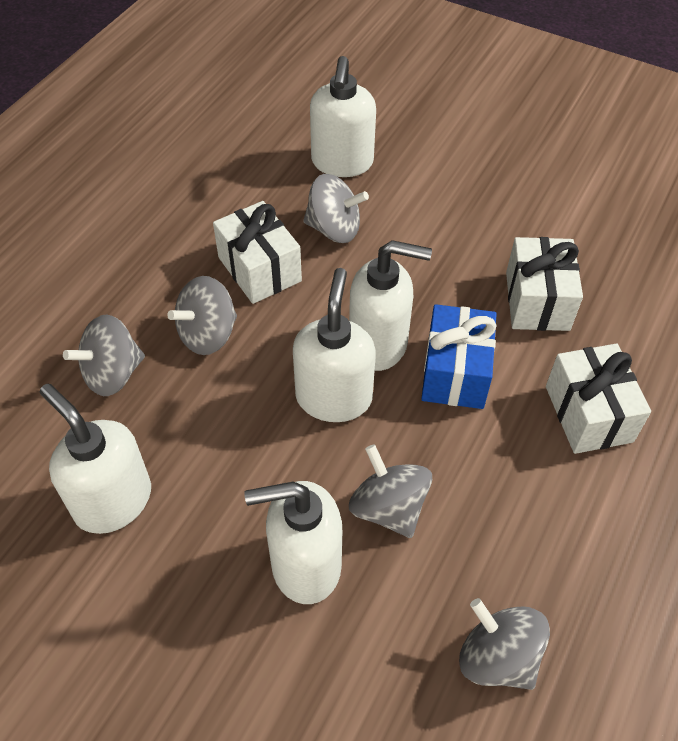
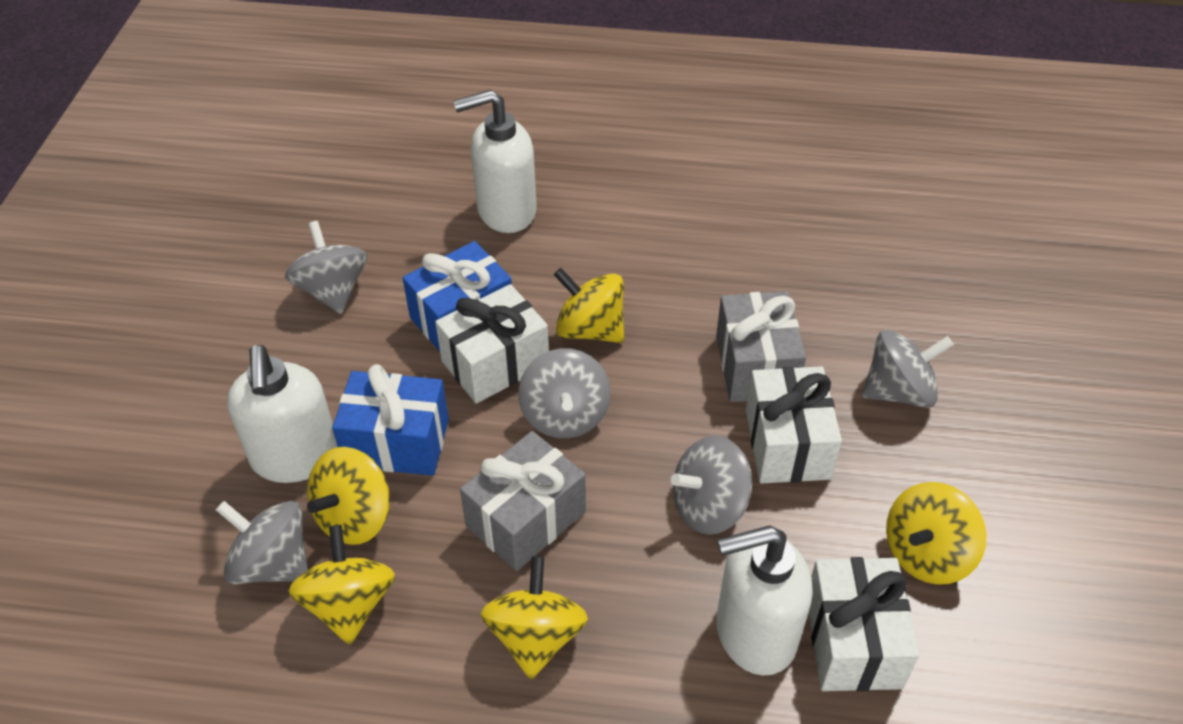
blue gift: [421,304,497,409] = 1 -> [332,364,449,476] [403,241,512,351] = 2
grey gift: none = 0 -> [460,431,586,571] [716,291,806,402] = 2
white soap dispenser: [40,384,151,534] [244,481,342,604] [293,268,376,422] [310,56,376,177] [349,240,432,371] = 5 -> [227,345,338,483] [453,89,537,233] [716,525,812,676] = 3
yellow spinning top: none = 0 -> [288,525,395,645] [307,447,390,545] [481,556,588,679] [554,268,624,343] [886,482,987,585] = 5

